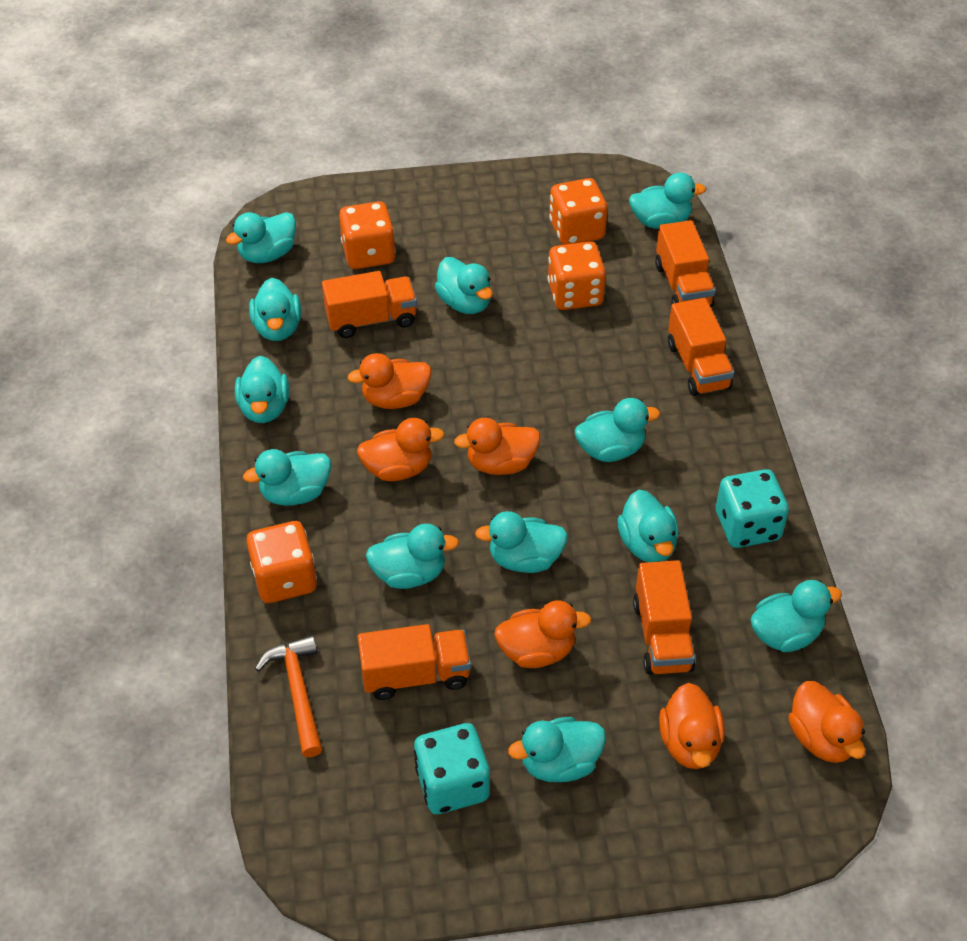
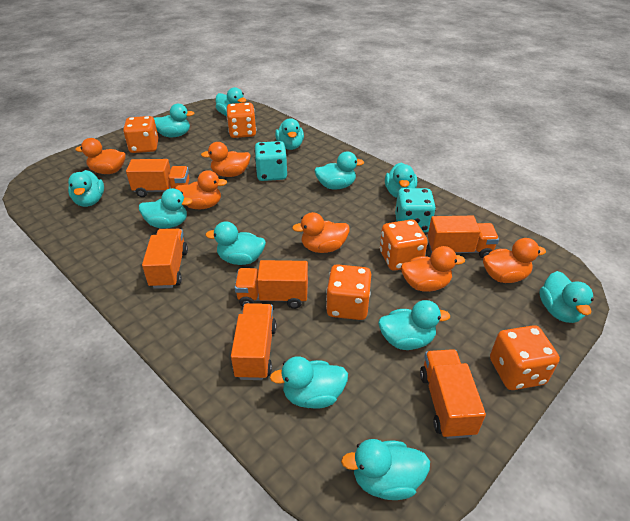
orange dice: [246,521,317,603] [339,201,396,269] [548,242,606,310] [549,178,608,245] = 4 -> [123,116,159,153] [226,102,256,138] [326,264,371,320] [380,219,428,271] [490,325,560,390] = 5
orange hammer: [255,635,322,757] = 1 -> none = 0
orange truck: [322,271,417,338] [358,624,471,700] [633,560,696,675] [655,220,715,307] [668,298,734,396] = 5 -> [126,159,189,197] [142,229,188,289] [231,303,277,380] [234,260,308,309] [420,349,486,439] [428,216,499,259] = 6

